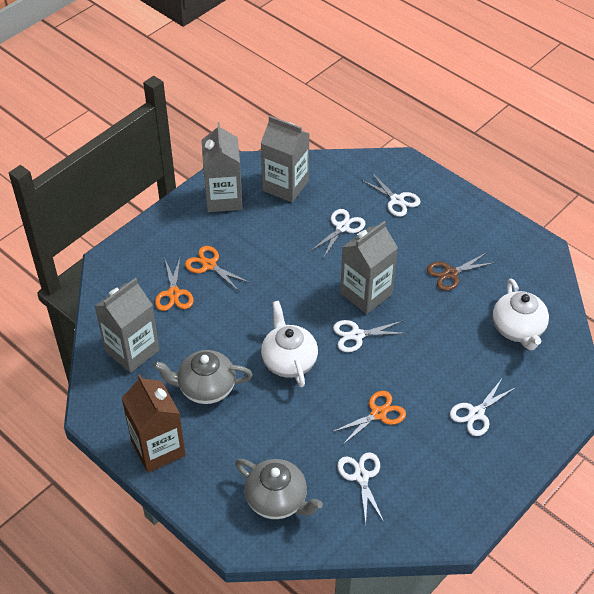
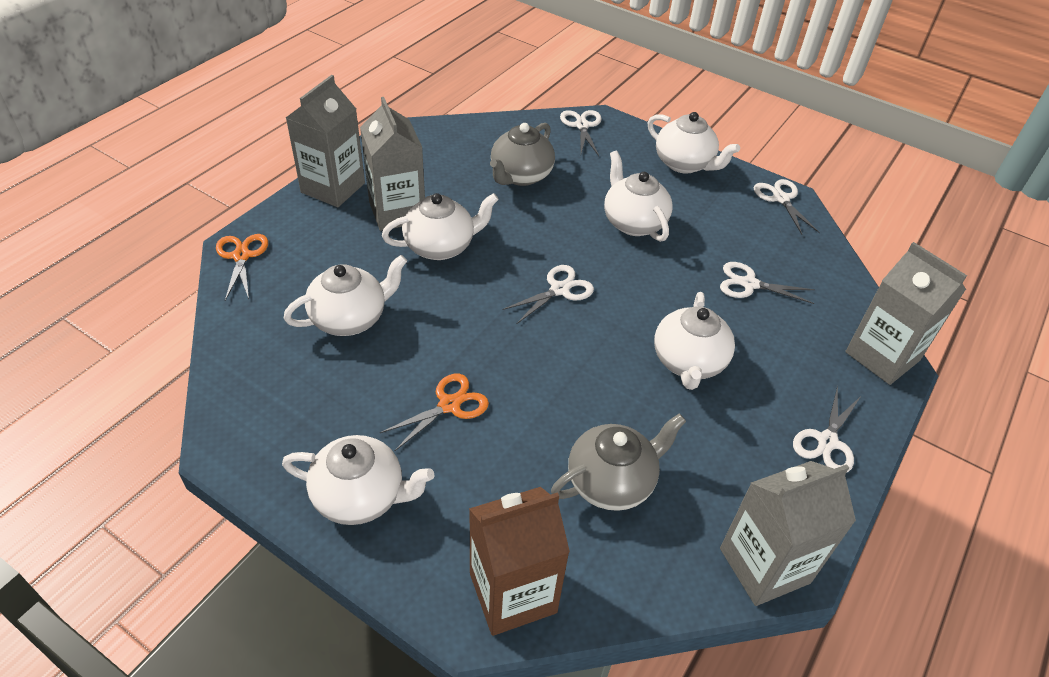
brown scissors: [427,252,496,291] = 1 -> none = 0
orange scissors: [155,258,194,311] [185,246,250,292] [332,391,406,444] = 3 -> [216,234,268,301] [380,374,489,451] = 2
white teapot: [261,301,318,387] [493,279,549,350] = 2 -> [282,435,435,525] [284,255,407,336] [382,193,499,260] [604,151,672,242] [648,112,740,173] [654,292,735,390] = 6

